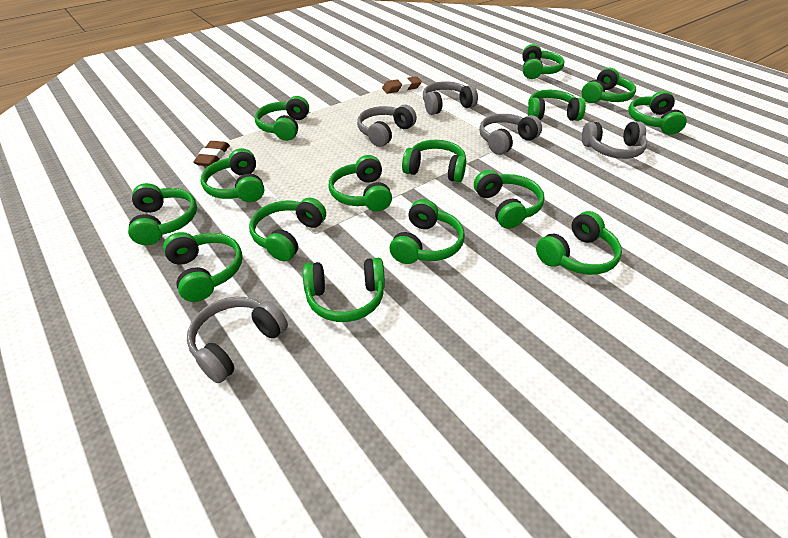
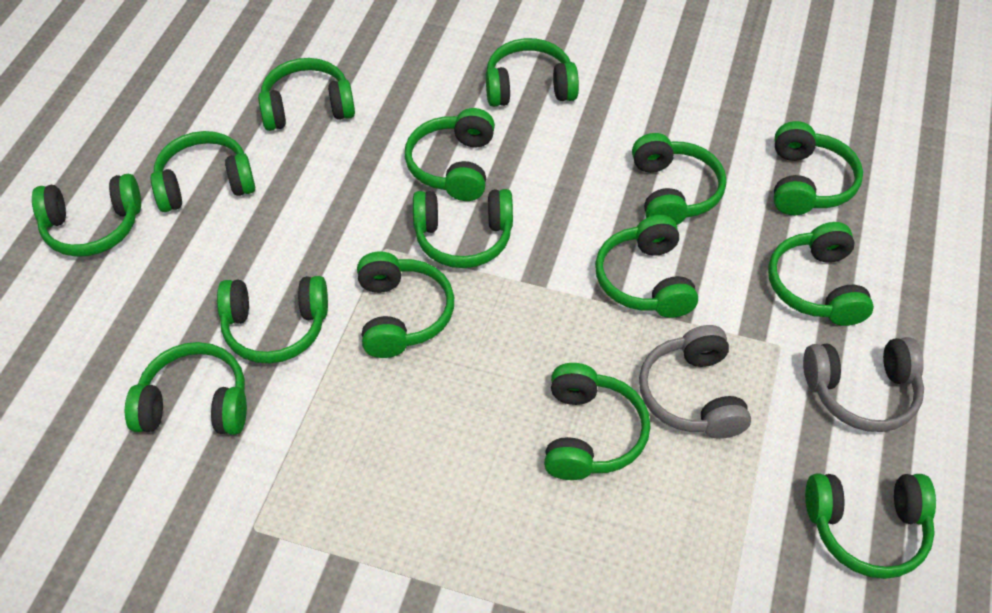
brown eraser: [193,141,230,166] [382,76,422,94] = 2 -> none = 0
grey headphones: [187,297,288,383] [357,105,417,147] [423,81,478,115] [479,114,542,155] [582,122,647,159] = 5 -> [639,325,751,439] [803,337,924,432] = 2

